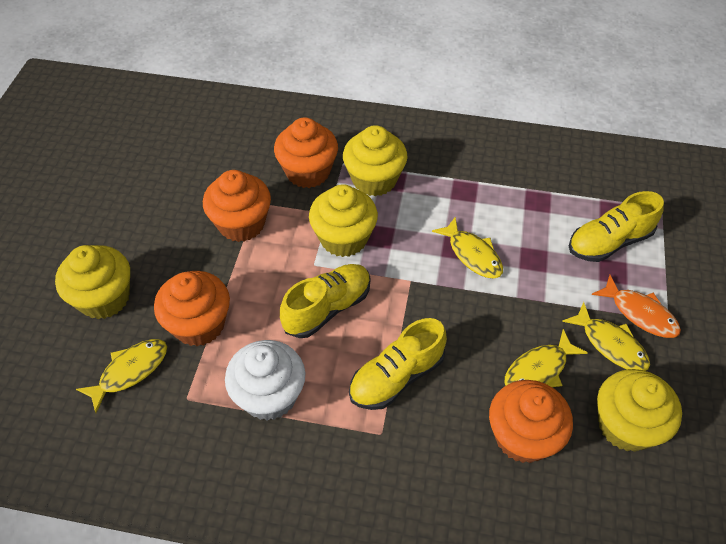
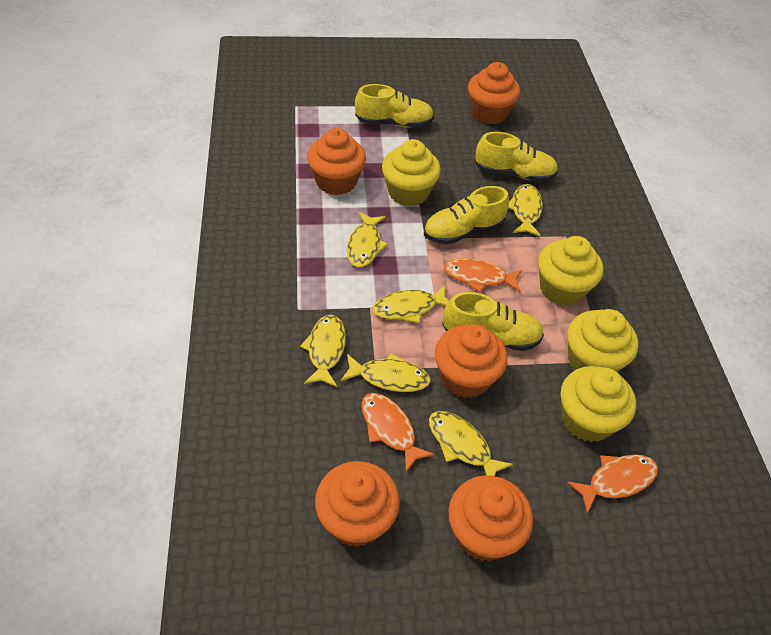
orange cupcake: [154,271,230,346] [203,170,271,242] [274,117,338,188] [489,380,573,463] = 4 -> [307,128,366,195] [315,461,400,547] [435,324,507,398] [448,475,533,562] [468,62,520,124] = 5
orange fish: [592,275,681,338] = 1 -> [361,393,435,472] [444,258,522,292] [567,454,658,513] = 3
white cupcake: [225,340,305,421] = 1 -> none = 0
yellow fish: [76,339,167,413] [432,216,503,278] [504,329,588,387] [562,302,650,371] = 4 -> [300,315,346,387] [341,353,431,392] [347,212,388,267] [373,285,449,323] [429,411,513,476] [508,184,543,237] = 6
yellow shoe: [280,264,371,338] [349,318,447,410] [569,191,664,262] = 3 -> [355,84,434,128] [424,186,509,245] [442,292,544,351] [475,132,558,182] = 4

